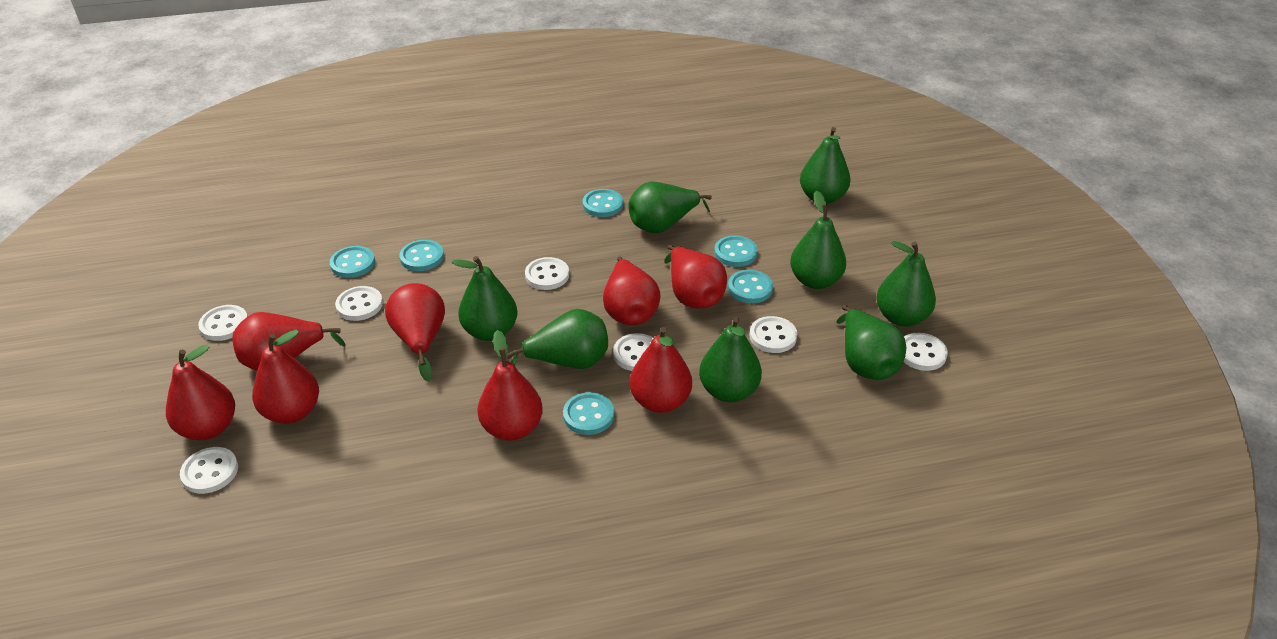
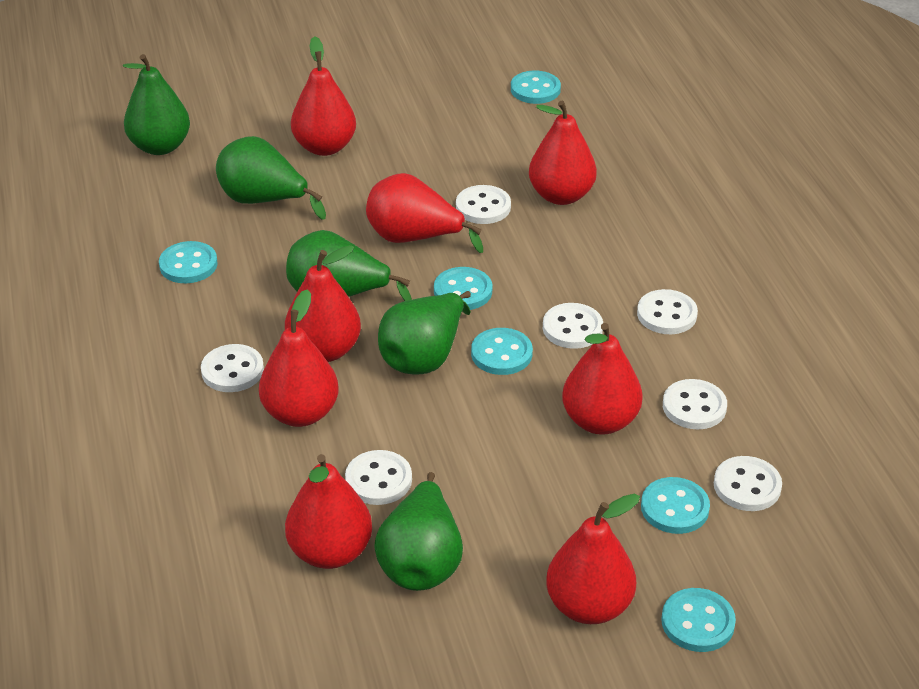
green pear: [452,256,518,341] [506,309,608,369] [628,182,712,233] [699,317,762,402] [790,191,846,289] [800,127,851,204] [836,305,906,380] [876,241,936,327] = 8 -> [123,54,190,155] [216,136,326,220] [286,230,412,301] [374,472,463,591] [378,291,471,375] = 5

